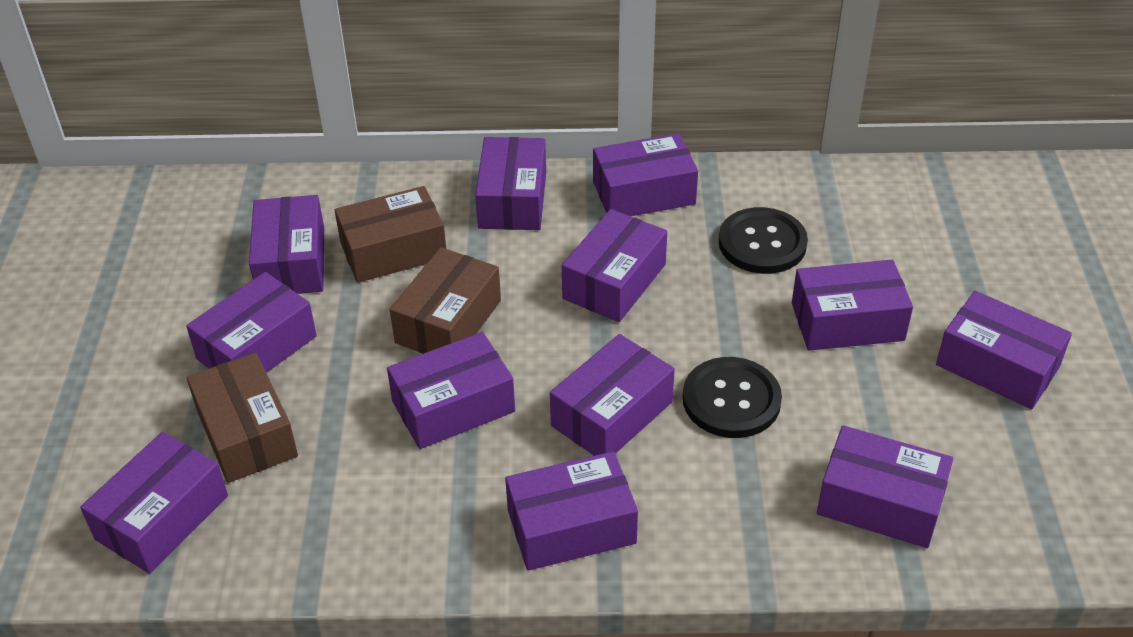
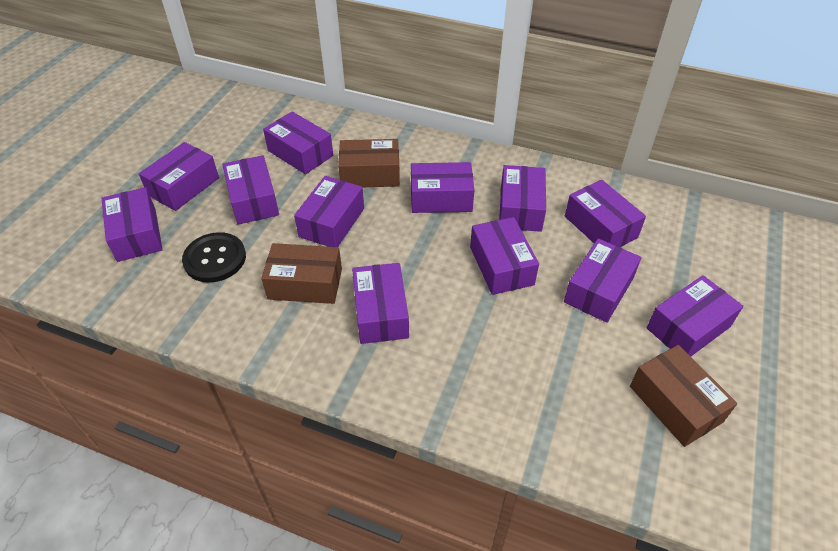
black button: [683,357,782,438] [719,207,808,274] = 2 -> [182,232,246,282] = 1

